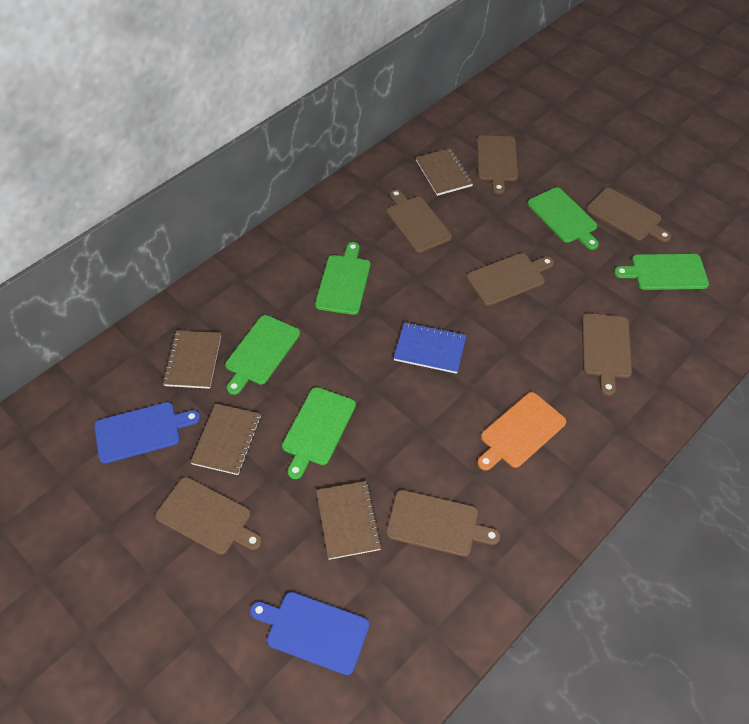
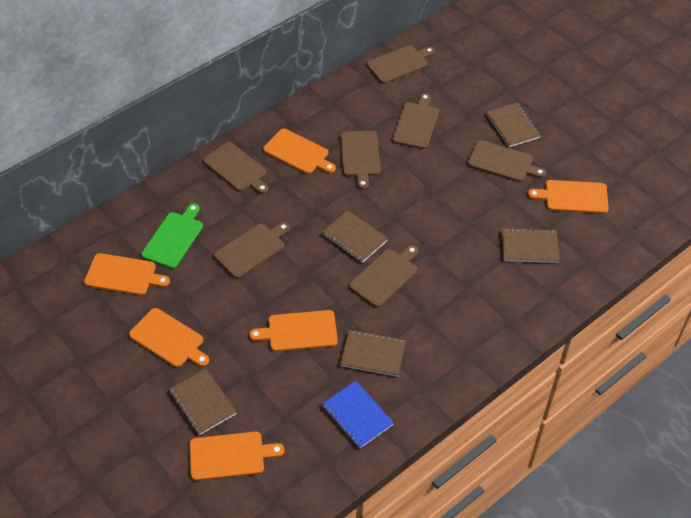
blue cutting board: [94,402,200,464] [250,592,369,675] = 2 -> none = 0
brown notebook: [163,330,221,389] [190,403,261,475] [316,481,382,560] [416,148,473,196] = 4 -> [169,369,237,435] [322,210,388,263] [340,329,406,377] [487,103,541,147] [502,227,559,263] = 5
green cutting board: [225,315,300,395] [282,387,356,479] [315,242,370,315] [528,187,599,250] [614,254,709,290] = 5 -> [141,203,203,269] = 1
orange cutting board: [477,392,566,471] = 1 -> [84,253,170,295] [129,308,209,367] [190,432,284,481] [249,310,338,352] [263,129,336,174] [528,180,609,214] = 6

